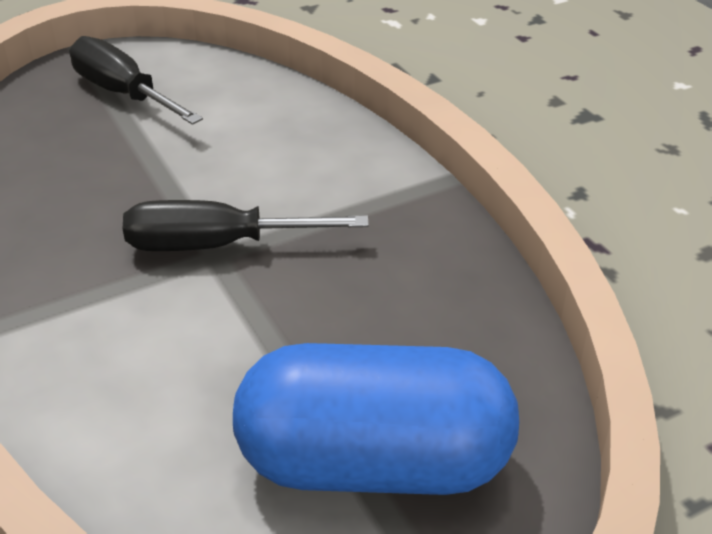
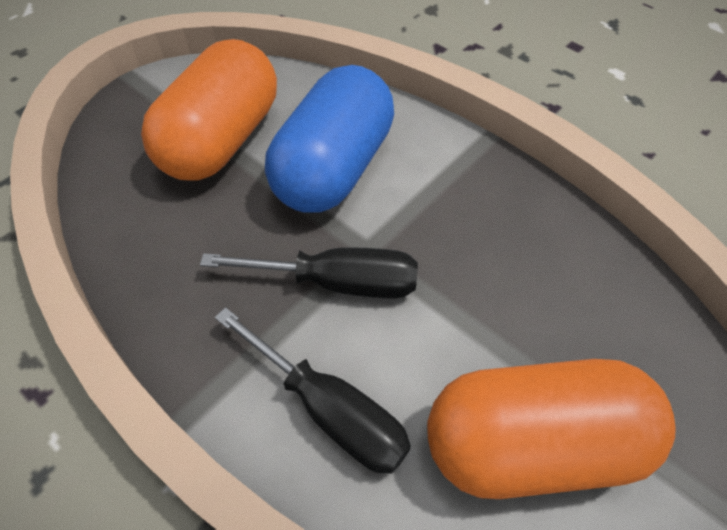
orange capsule: none = 0 -> [141,39,277,181] [427,359,676,499] = 2

